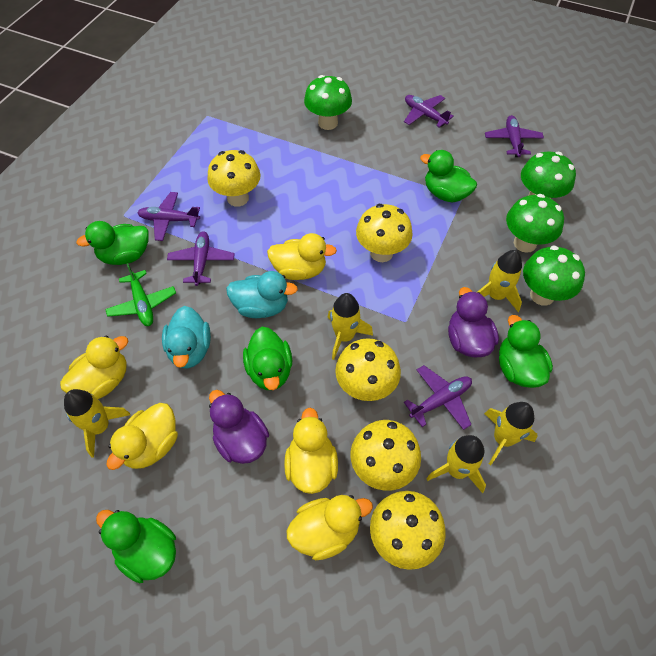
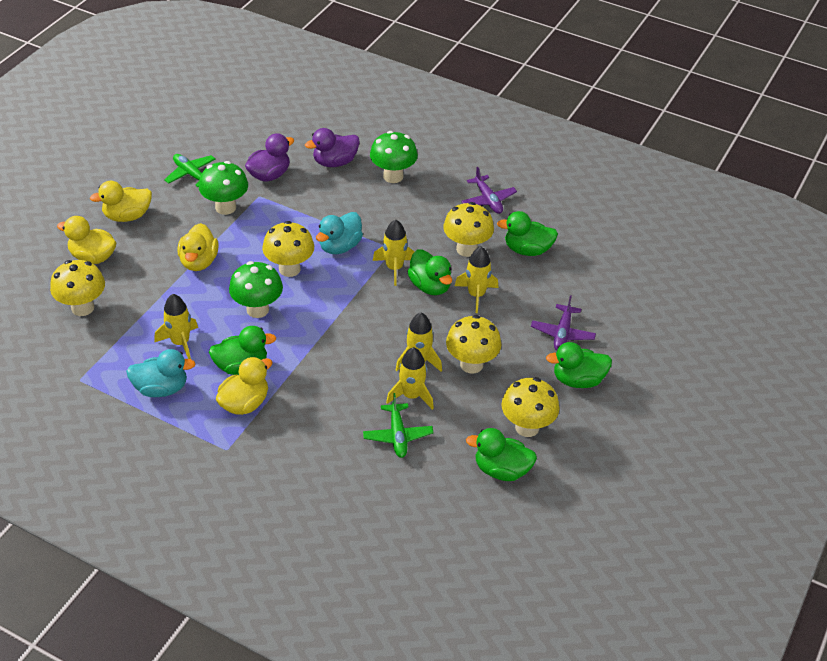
green mushroom: [304,75,352,130] [506,194,564,253] [521,152,576,199] [523,245,585,306] = 4 -> [199,161,248,215] [229,261,283,318] [370,131,418,183] = 3
green plane: [105,263,176,326] = 1 -> [164,154,215,187] [363,393,434,458] = 2
purple plane: [138,192,200,241] [167,231,235,286] [404,95,454,127] [404,365,472,430] [485,115,544,157] = 5 -> [461,167,517,214] [531,295,596,351] = 2
yellow duck: [60,336,128,399] [106,403,178,470] [267,233,337,280] [284,408,338,494] [287,495,373,560] = 5 -> [57,216,116,264] [90,181,152,222] [177,223,219,271] [216,357,273,415] = 4

